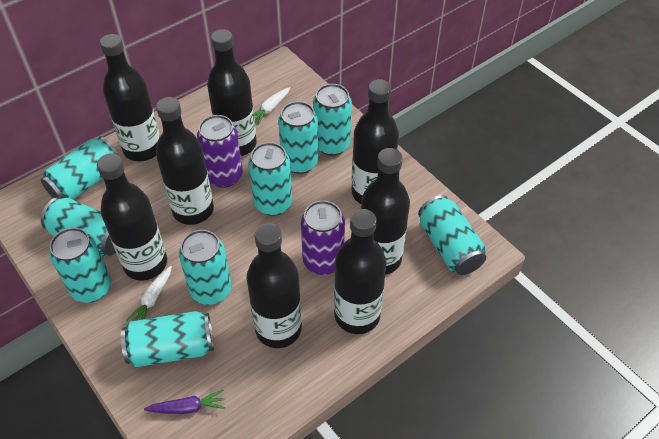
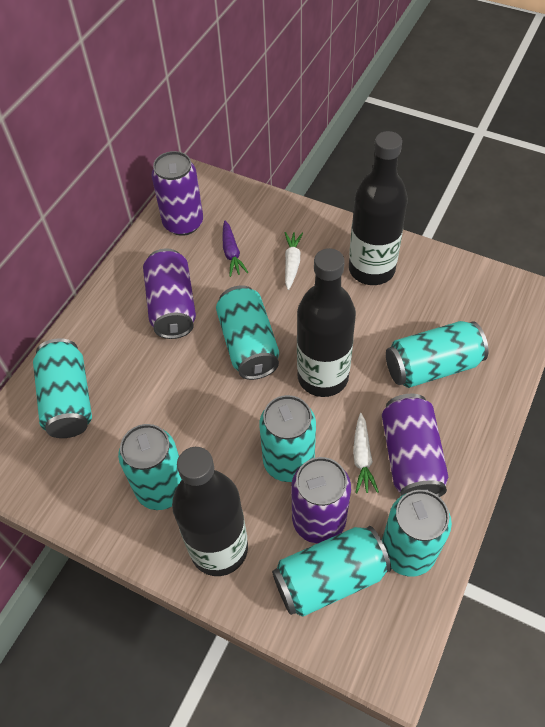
black bottle: [97,154,167,281] [100,34,160,161] [156,97,214,225] [207,29,257,156] [246,224,302,348] [334,209,386,334] [352,79,399,204] [361,148,410,275] = 8 -> [172,447,248,576] [297,248,356,397] [349,131,408,285] = 3
purple can: [197,115,243,188] [301,201,345,275] = 2 -> [143,248,196,339] [151,151,203,236] [291,457,351,544] [382,394,448,497] = 4
turquoise can: [41,136,119,200] [41,197,116,257] [50,228,111,303] [121,311,214,367] [179,230,231,305] [248,142,292,216] [278,101,319,174] [313,84,352,156] [418,195,486,275] = 9 -> [33,338,92,438] [118,424,182,510] [216,285,279,380] [259,395,316,482] [272,526,391,617] [382,490,452,577] [386,321,488,388] = 7

